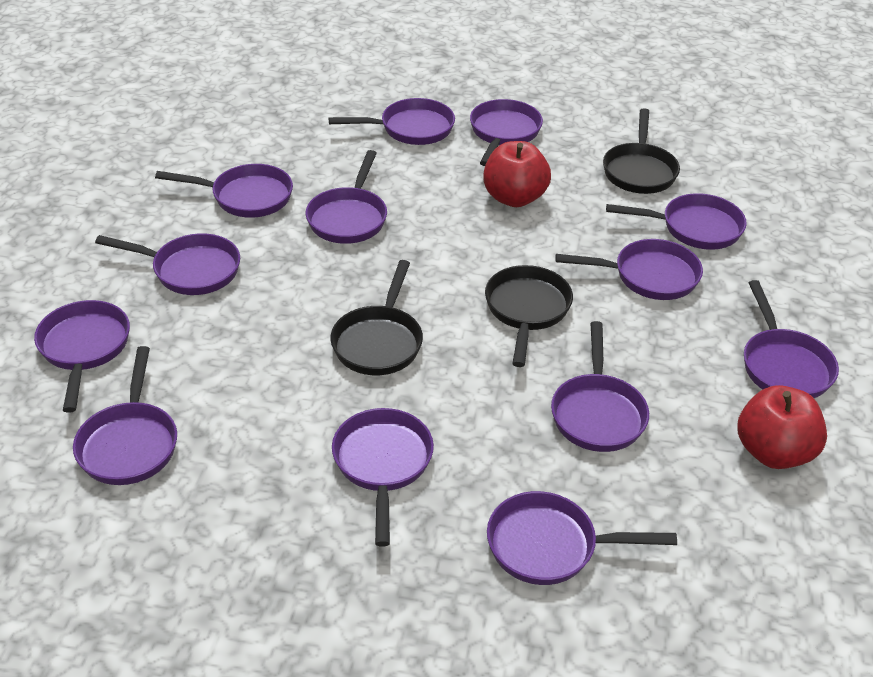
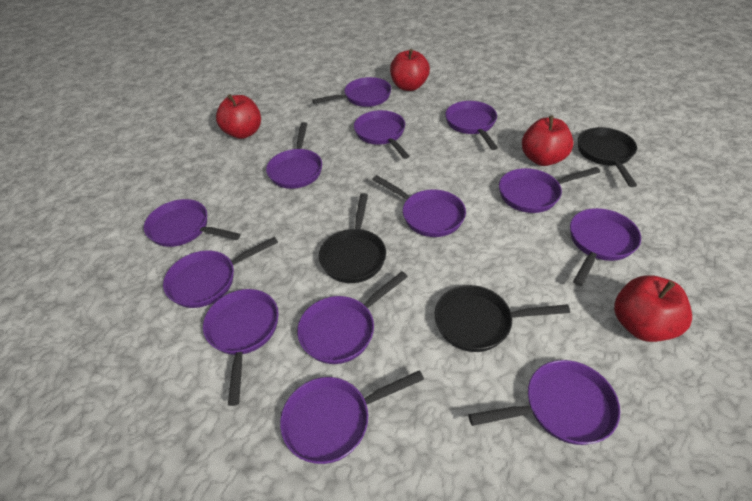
red apple: [483,141,551,207] [737,385,827,469] = 2 -> [216,94,261,139] [390,49,430,91] [522,116,573,166] [614,275,692,342] = 4

